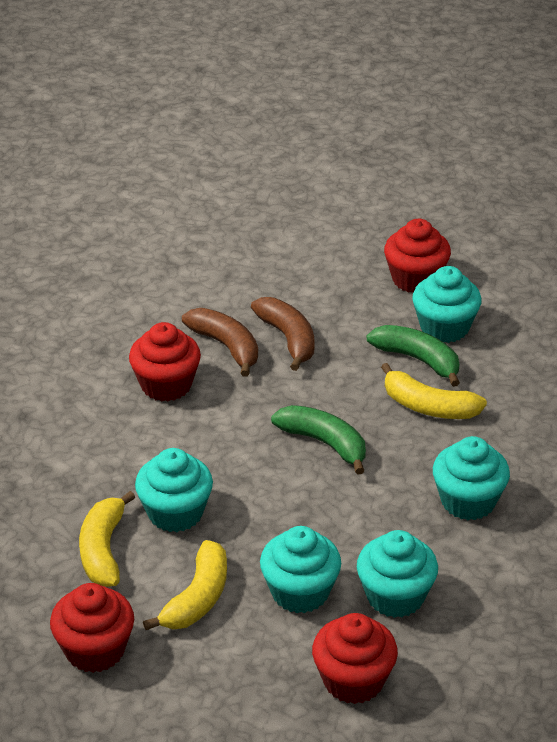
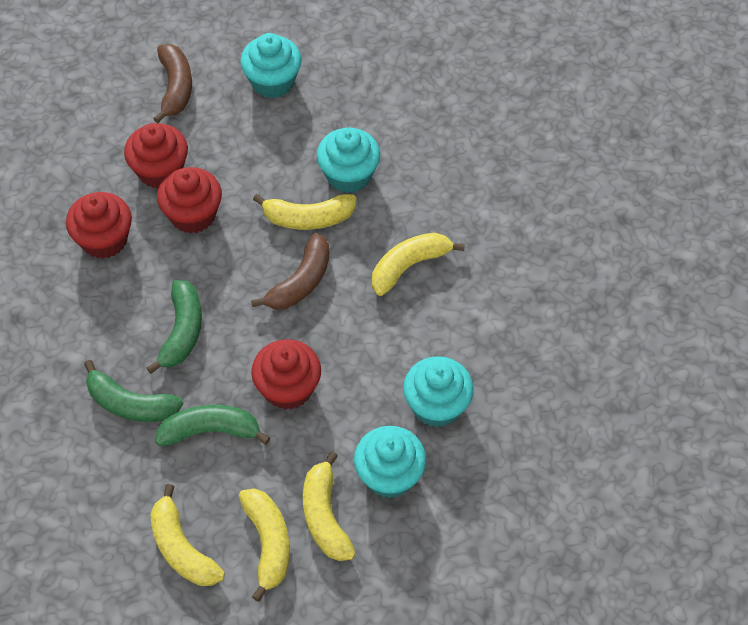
green banana: [271,405,366,475] [367,325,460,387] = 2 -> [84,360,183,422] [147,280,202,374] [155,405,270,446] = 3
turquoise cupcake: [135,448,213,532] [260,526,341,613] [357,530,438,618] [412,266,481,343] [433,436,510,520] = 5 -> [240,33,302,98] [317,128,380,193] [354,426,426,498] [403,356,474,427] = 4
yellow banana: [79,491,135,587] [143,540,227,630] [381,363,487,419] = 3 -> [150,484,225,586] [239,488,290,602] [253,194,357,230] [303,451,356,561] [372,233,465,296] = 5

